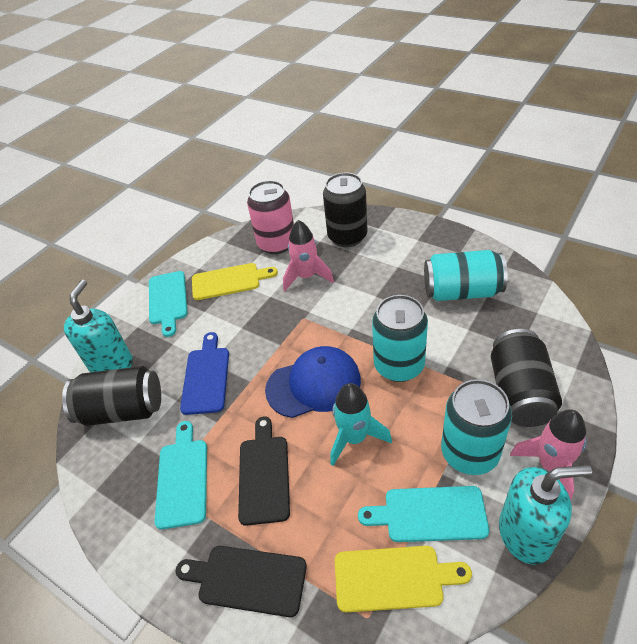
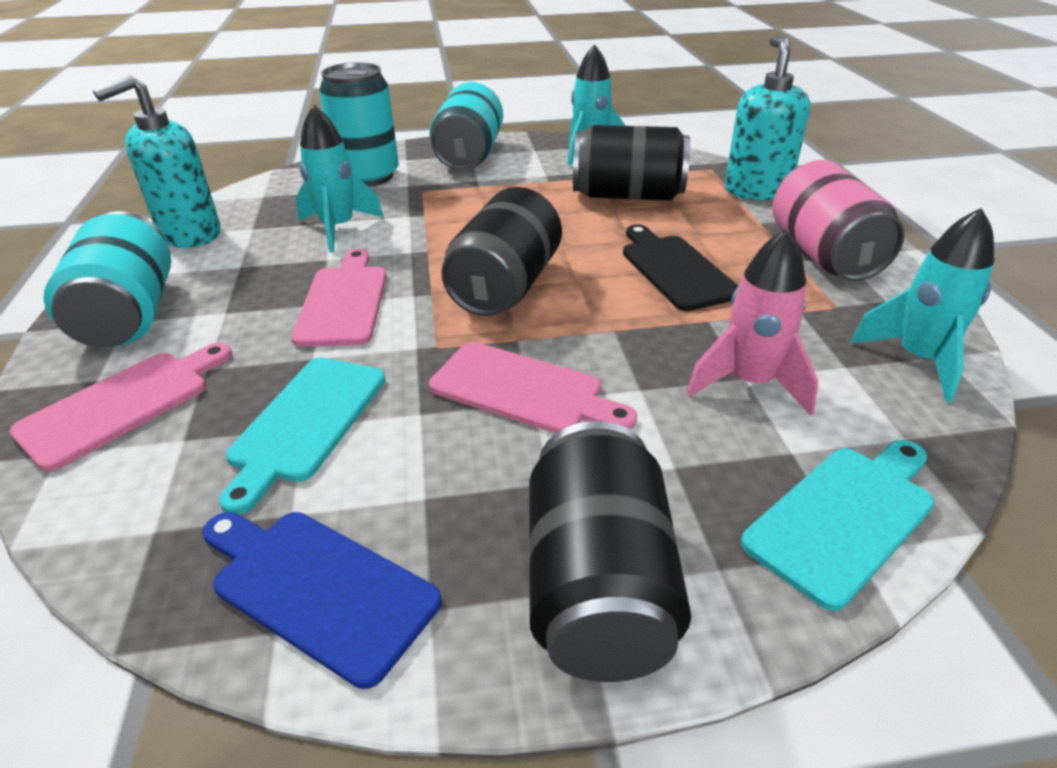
black cutting board: [176,546,307,617] [238,416,290,526] = 2 -> [623,224,738,311] = 1
blue cap: [265,346,361,418] = 1 -> none = 0
pink cutting board: none = 0 -> [10,343,232,472] [291,249,387,347] [429,342,637,433] = 3
pink rocket: [283,220,334,291] [510,409,587,500] = 2 -> [687,229,819,416] = 1
turquoise cutting board: [149,271,188,337] [154,421,207,530] [358,486,489,542] = 3 -> [219,357,385,515] [741,440,935,611] = 2
turquoise rocket: [331,383,392,466] = 1 -> [296,105,384,253] [568,44,625,166] [850,208,994,402] = 3
yellow cutting board: [192,263,278,300] [335,546,472,613] = 2 -> none = 0

